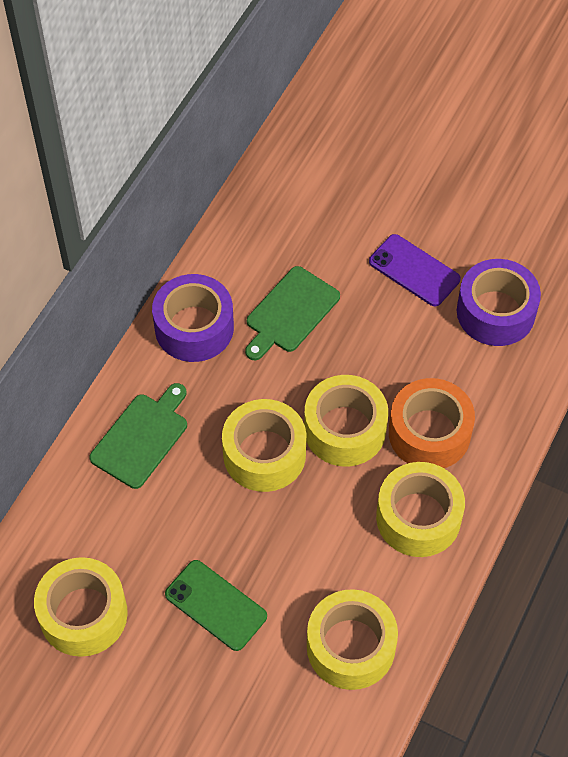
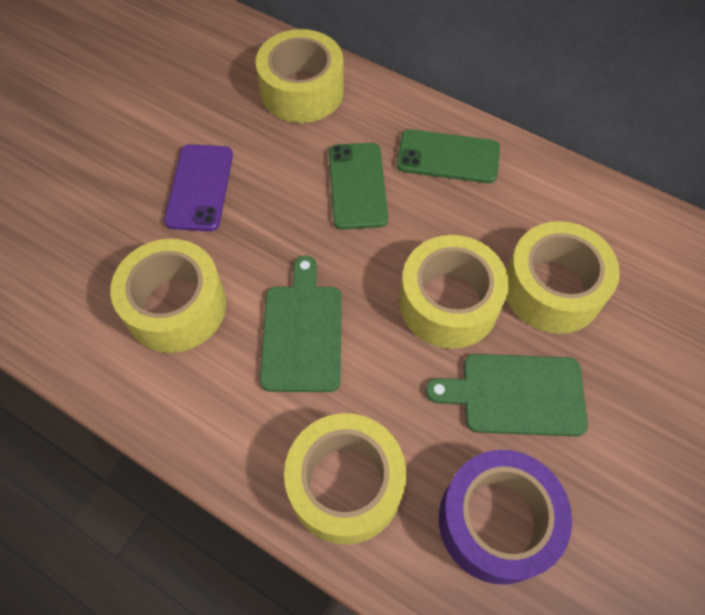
green phone: [165,560,267,651] = 1 -> [328,143,388,230] [397,129,500,183] = 2
orange tape: [389,378,475,468] = 1 -> none = 0
purple tape: [152,274,234,362] [457,259,541,346] = 2 -> [439,450,572,585] = 1

